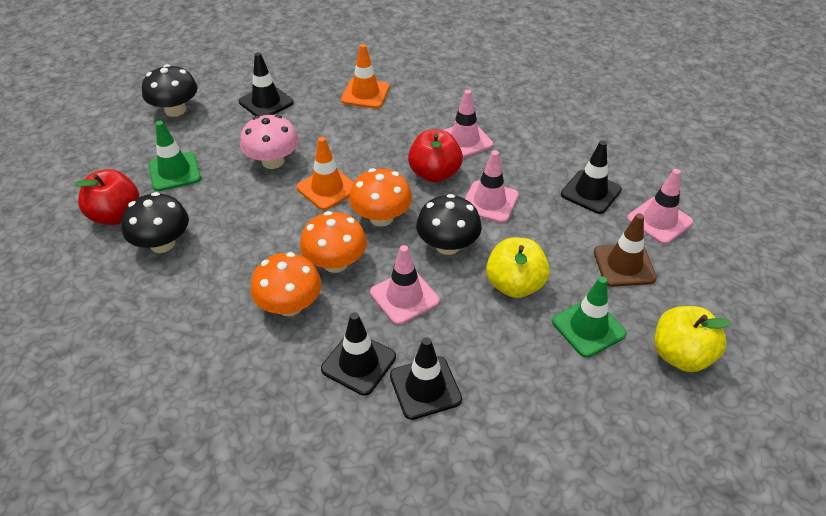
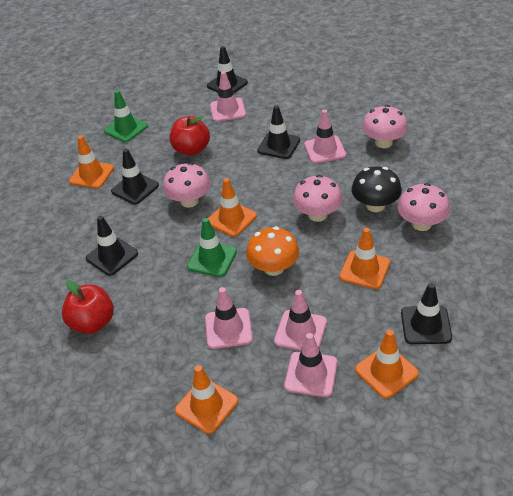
black mushroom: [121,192,189,253] [142,64,198,117] [416,194,482,255] = 3 -> [351,166,402,212] = 1
black traffic cone: [239,52,294,116] [321,312,396,396] [390,337,462,420] [561,141,622,214] = 4 -> [86,216,138,276] [111,149,159,205] [207,46,248,93] [257,105,300,159] [401,283,452,344] = 5
brown traffic cone: [594,213,657,287] = 1 -> none = 0
orange mushroom: [251,252,321,316] [300,211,367,273] [349,168,412,227] = 3 -> [246,226,299,276] = 1
orange traffic cone: [297,137,354,210] [341,44,390,108] = 2 -> [69,135,114,189] [175,365,238,434] [208,178,257,237] [339,228,390,289] [355,330,419,399] = 5
pink mushroom: [240,115,299,169] = 1 -> [163,163,211,208] [293,175,343,222] [362,105,408,148] [398,183,450,231] = 4
pink traffic cone: [370,245,440,325] [444,90,493,158] [465,150,519,223] [627,169,693,244] = 4 -> [205,287,253,349] [210,71,246,122] [274,290,327,351] [284,333,338,397] [304,109,346,164] = 5
yellow apple: [486,237,550,298] [655,306,732,372] = 2 -> none = 0

